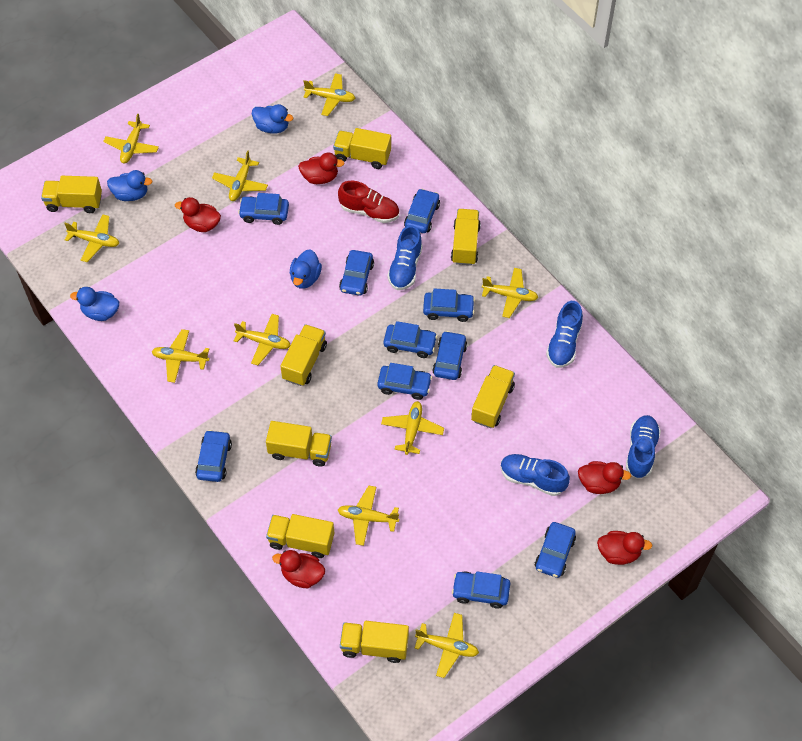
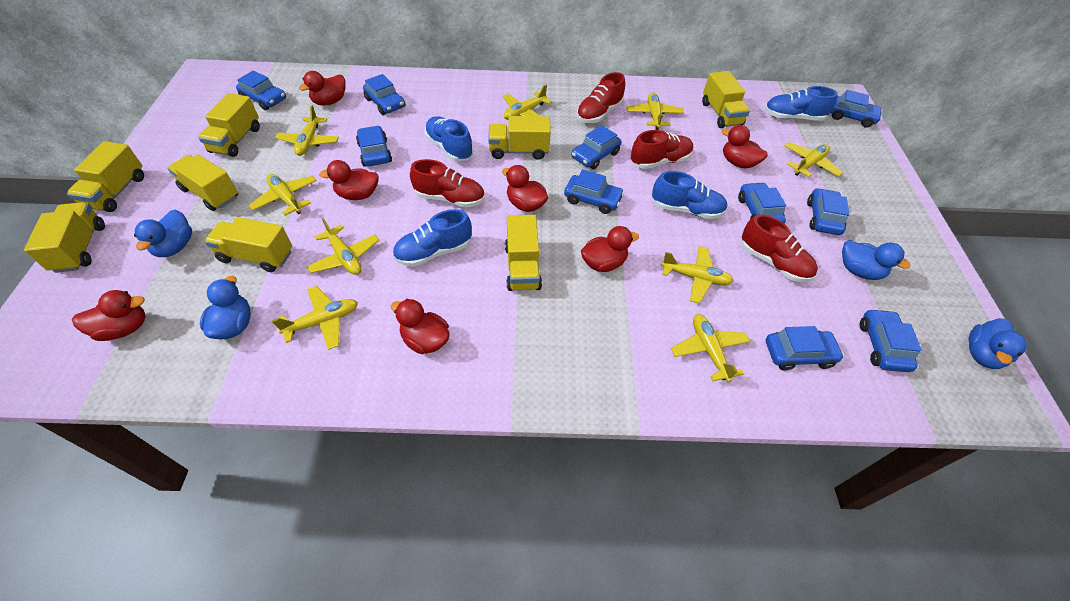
red duck: [175,197,221,232] [272,550,325,588] [298,152,345,184] [578,461,631,494] [597,531,653,565] = 5 -> [72,290,146,341] [299,71,345,105] [319,160,379,200] [391,299,450,354] [502,165,548,212] [581,226,639,272] [722,125,768,169] = 7
red shoe: [338,181,399,223] = 1 -> [410,159,485,208] [577,72,625,123] [631,130,694,169] [742,214,818,282] = 4
yellow plane: [64,215,119,262] [103,114,159,164] [152,329,210,383] [212,150,268,201] [234,314,290,365] [303,73,355,116] [338,485,399,546] [381,401,444,455] [414,613,479,678] [482,268,538,318] = 10 -> [249,174,317,216] [272,286,358,350] [275,105,339,156] [306,218,379,275] [503,85,552,120] [626,93,684,130] [661,246,733,303] [671,314,750,382] [784,142,843,177] = 9

